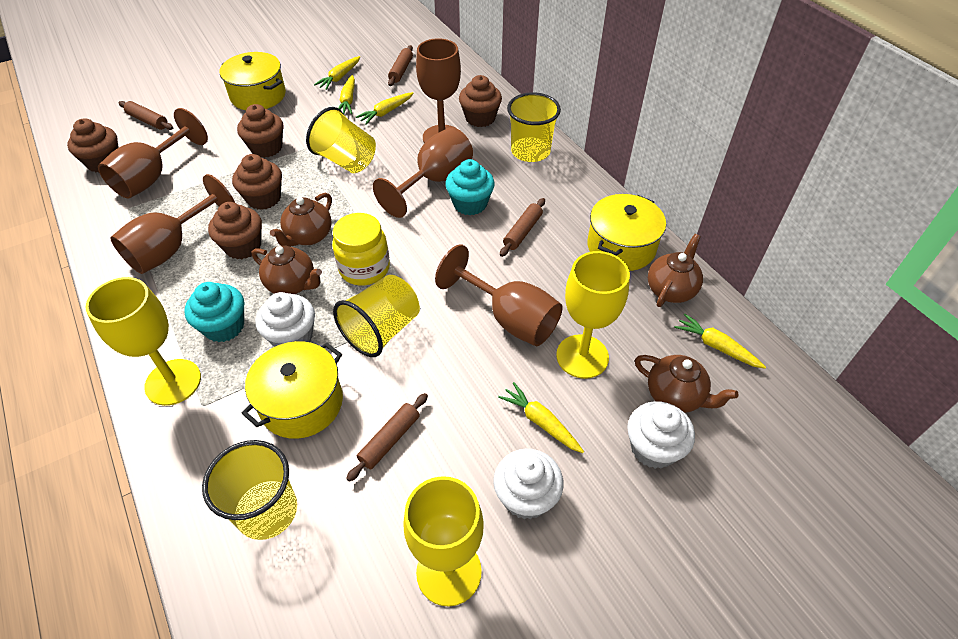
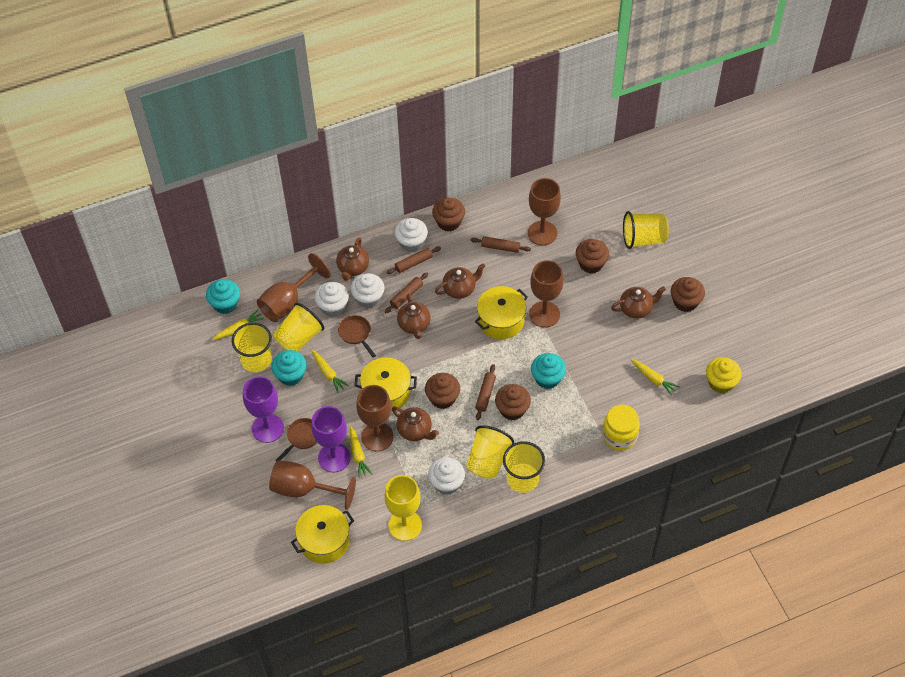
brown pan: none = 0 -> [275,418,317,461] [338,315,376,358] = 2
brown teapot: [252,245,322,294] [270,193,332,247] [635,355,738,413] [648,234,703,307] = 4 -> [336,237,369,281] [392,406,439,441] [397,294,431,339] [435,263,486,299] [611,286,666,319] = 5
purple goblet: none = 0 -> [243,376,284,443] [311,406,351,472] = 2
turquoise cupcake: [184,282,244,342] [445,159,495,215] = 2 -> [206,279,240,314] [271,350,307,386] [531,353,566,389] = 3
white cupcake: [255,292,315,347] [493,449,564,520] [627,401,695,469] = 3 -> [315,282,349,317] [350,273,384,308] [394,218,428,252] [428,457,465,495] = 4
yellow carrot: [314,56,360,90] [338,75,355,114] [356,92,414,125] [498,382,584,453] [674,313,766,369] = 5 -> [212,310,264,340] [312,350,349,393] [350,426,372,478] [631,359,680,396] = 4
yellow cup: [202,440,297,540] [306,107,376,173] [333,275,420,357] [507,92,561,162] = 4 -> [232,322,272,372] [273,303,324,352] [466,425,514,479] [503,441,545,493] [623,211,669,249] = 5
yellow cupcake: none = 0 -> [706,357,742,393] = 1
yellow goblet: [86,277,201,406] [403,476,484,607] [556,251,630,379] = 3 -> [384,475,422,541] = 1

